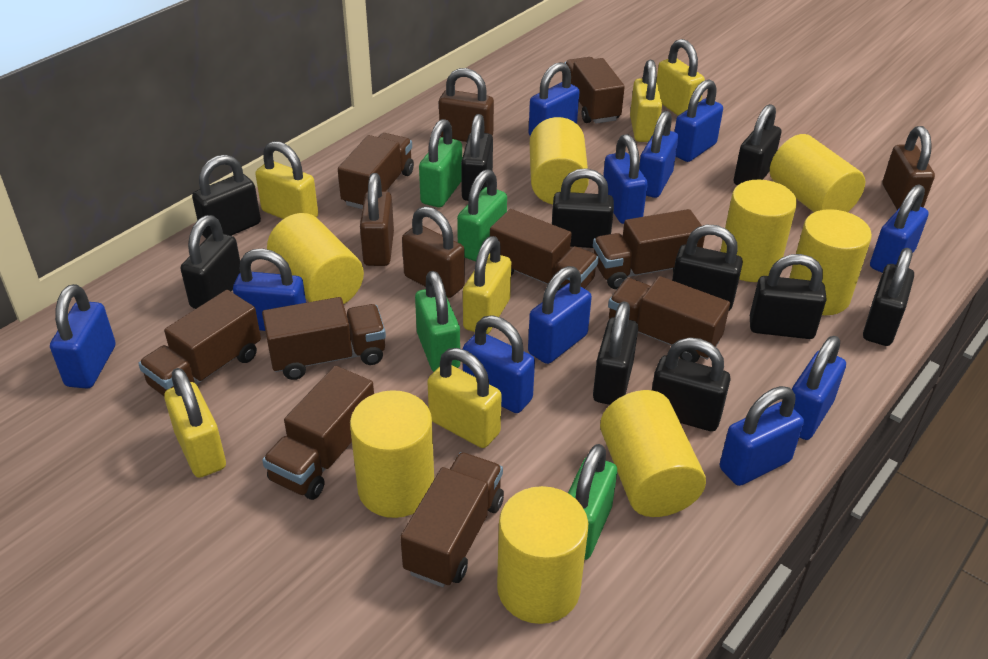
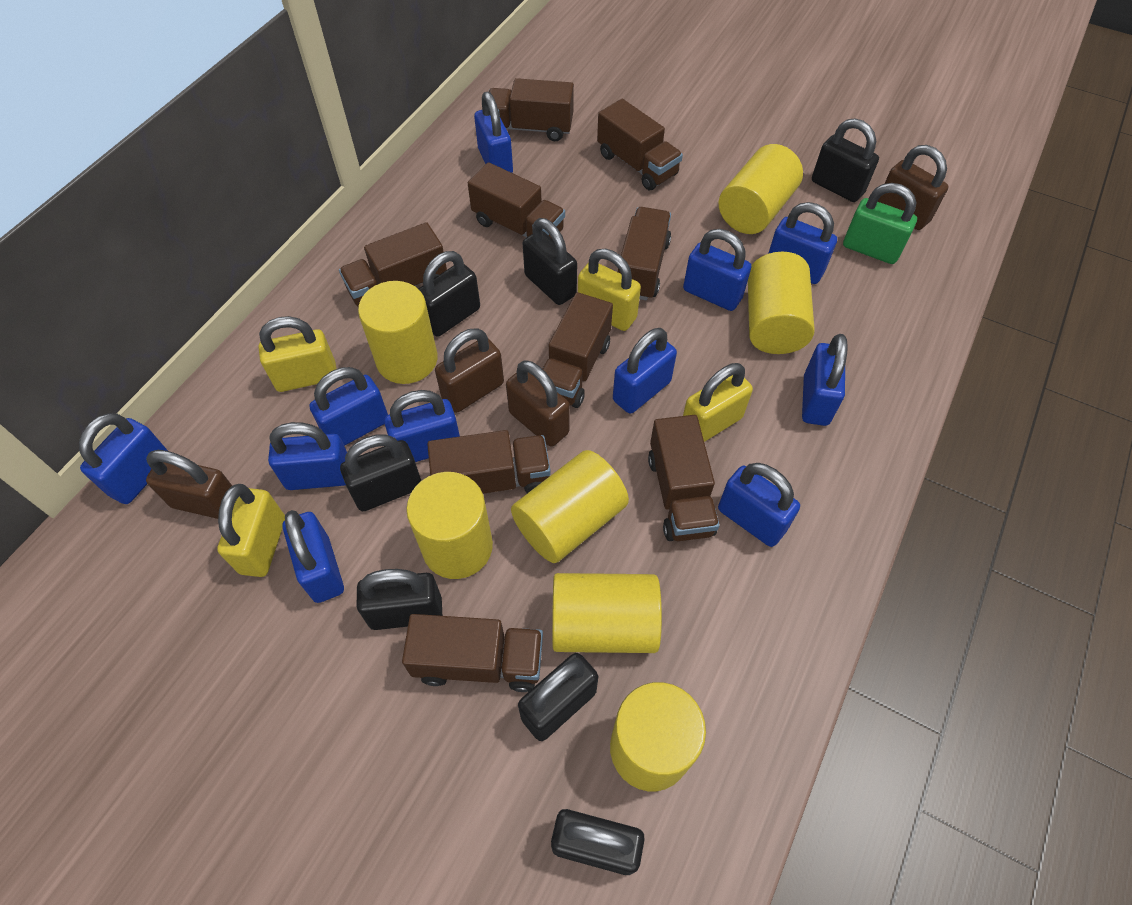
black padlock: [181,215,240,309] [192,155,261,239] [461,114,493,201] [552,168,614,248] [593,301,638,405] [652,338,731,432] [672,225,743,311] [734,104,781,185] [750,254,827,339] [863,248,914,346] = 10 -> [340,434,421,511] [357,569,442,630] [419,251,480,337] [518,653,598,741] [523,218,577,305] [551,809,645,875] [812,118,879,202] = 7
green padlock: [415,271,460,372] [419,119,462,207] [457,169,507,261] [568,444,617,560] = 4 -> [843,183,917,264] = 1
yellow cylinder: [267,213,364,304] [350,390,434,518] [497,486,588,624] [530,117,589,204] [600,390,706,517] [720,180,797,282] [770,134,865,212] [789,209,872,315] = 8 -> [358,281,437,384] [406,472,493,579] [511,450,629,563] [552,573,662,653] [610,682,706,791] [719,144,803,234] [748,252,815,354] = 7
yellow padlock: [164,368,226,478] [255,141,318,219] [427,348,502,448] [463,236,511,334] [630,60,662,142] [656,39,705,116] = 6 -> [217,484,285,577] [259,316,336,392] [578,249,641,331] [683,363,753,442] = 4

